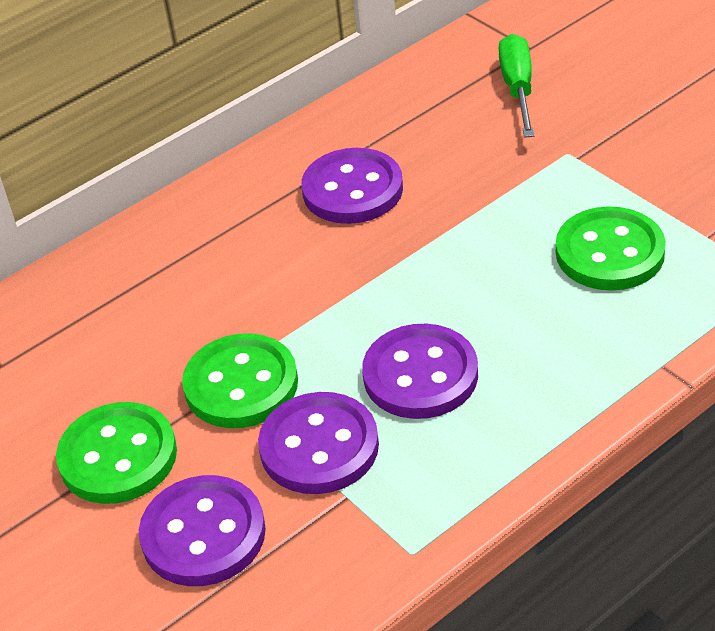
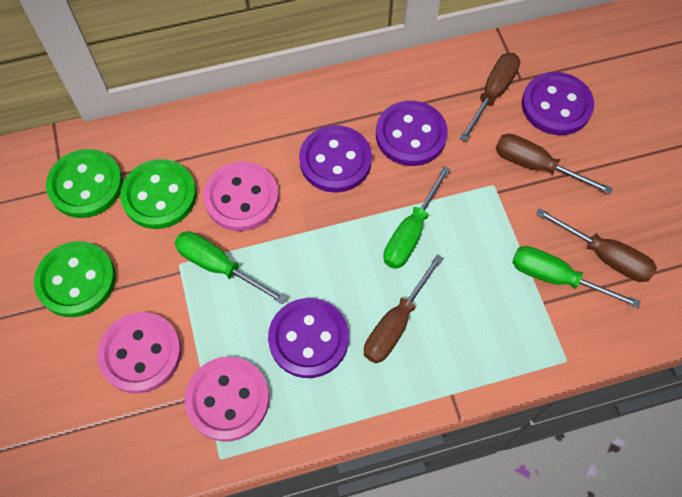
brown screwdriver: none = 0 -> [364,255,444,363] [459,53,520,142] [495,134,613,194] [536,208,657,282] = 4
green screwdriver: [499,34,535,138] = 1 -> [175,232,287,305] [383,166,450,269] [512,246,641,308] = 3
pink button: none = 0 -> [97,312,182,394] [185,357,269,442] [203,161,279,231] = 3

